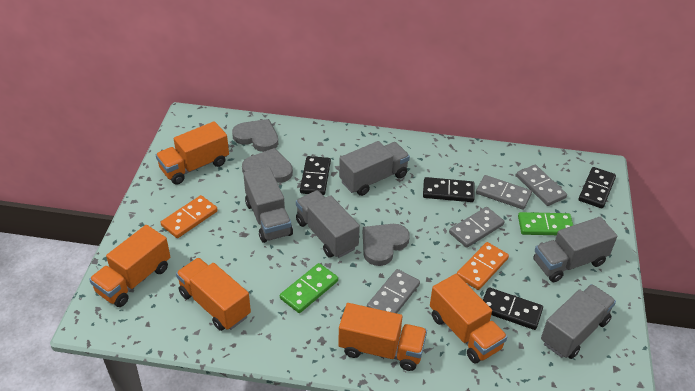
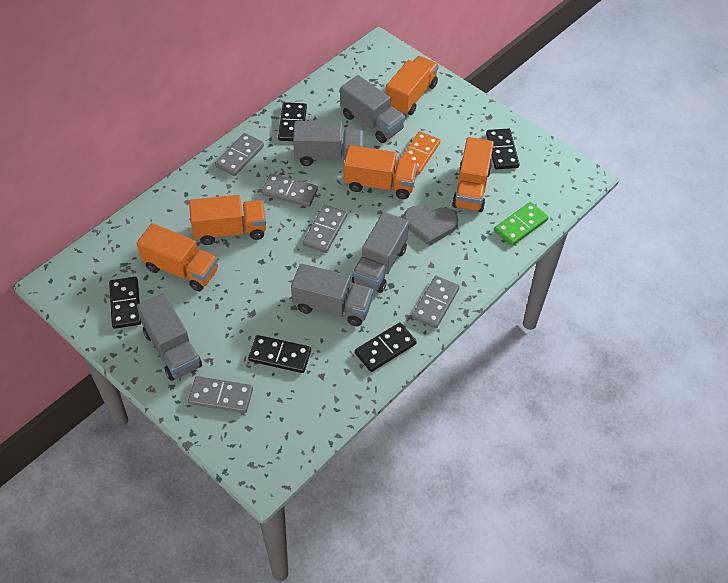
black domino: [300,156,331,195] [423,177,475,202] [483,287,543,330] [579,167,616,208] = 4 -> [109,277,141,329] [248,335,311,373] [278,102,307,141] [355,323,417,372] [486,128,520,170] = 5
green domino: [280,263,338,313] [518,212,573,235] = 2 -> [494,202,548,246] = 1
grey domino: [367,269,420,313] [449,207,504,248] [476,175,532,210] [516,165,567,206] = 4 -> [188,376,253,413] [215,133,264,176] [261,174,318,207] [303,205,347,253] [412,276,460,328] = 5
grey heart: [232,119,278,152] [242,148,293,183] [363,224,410,266] = 3 -> [403,206,458,246] = 1
orange domino: [161,195,218,238] [457,242,509,290] = 2 -> [397,131,440,175] = 1

